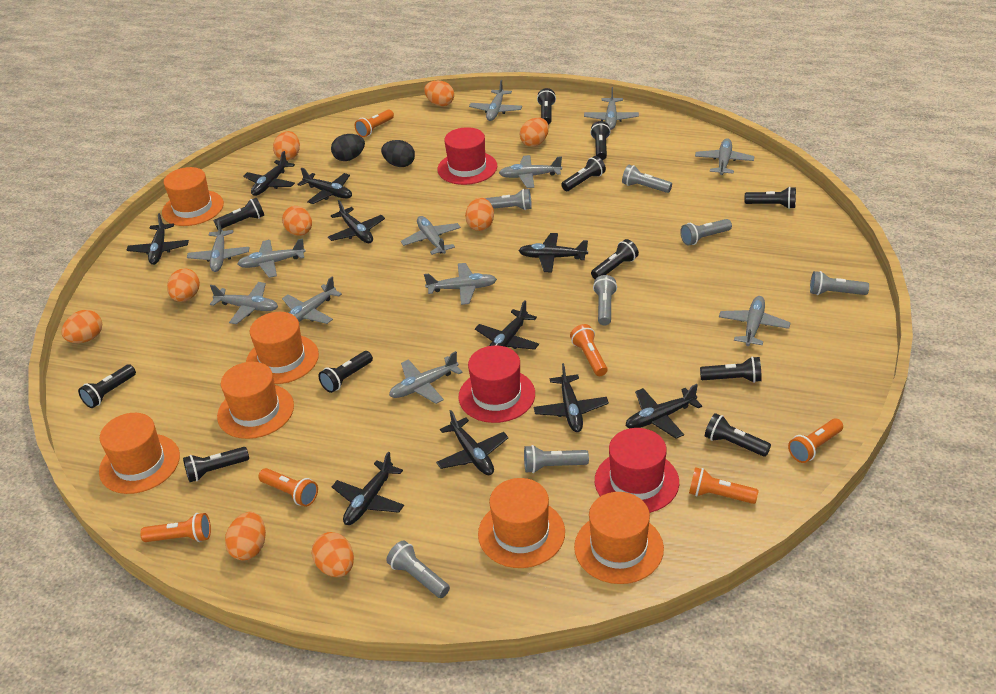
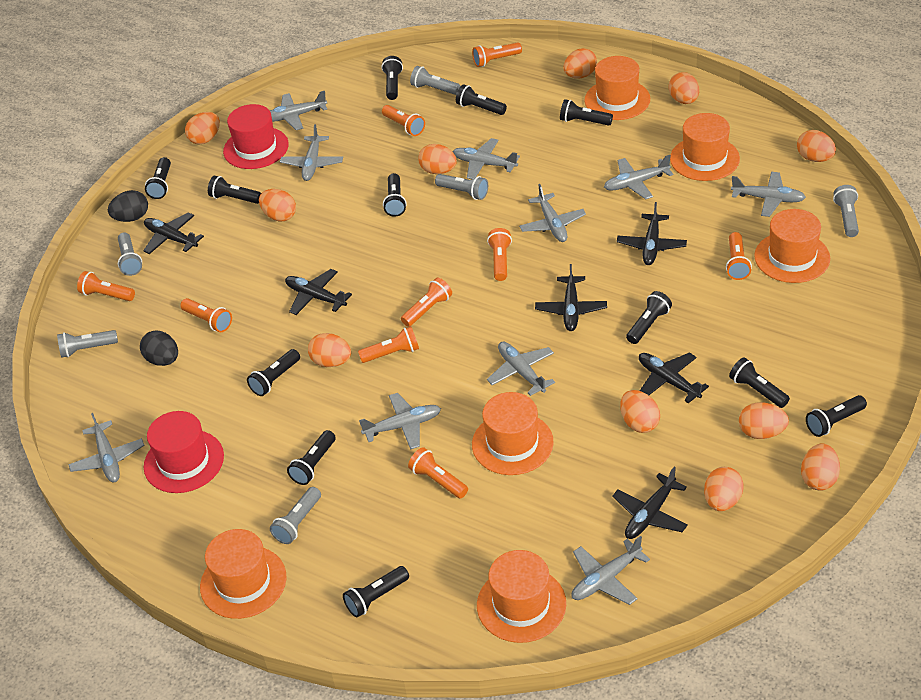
black flashlight: [78,364,136,408] [183,447,249,482] [214,198,264,229] [319,351,373,393] [537,88,556,125] [561,156,606,191] [590,121,611,160] [591,239,639,279] [700,356,762,383] [705,413,771,457] [744,187,796,209] = 11 -> [145,157,171,199] [208,176,261,204] [247,349,300,396] [287,430,336,485] [343,566,409,618] [381,56,403,100] [383,173,407,217] [456,84,507,115] [560,99,613,126] [626,291,672,344] [729,357,790,408] [806,395,867,437] = 12
black plane: [126,213,189,265] [243,151,295,196] [297,167,352,204] [328,200,385,243] [332,451,404,525] [436,410,508,475] [475,300,539,350] [518,233,588,272] [533,363,609,432] [625,384,702,439] = 10 -> [143,212,204,254] [285,269,352,315] [535,264,607,331] [612,467,688,539] [617,202,687,265] [639,352,709,403] = 6
grey flashlight: [386,541,450,598] [485,189,532,210] [524,445,589,473] [593,275,617,325] [622,165,672,193] [680,219,732,245] [810,271,869,295] = 7 -> [57,330,118,358] [118,232,142,276] [270,487,321,544] [410,66,460,95] [435,174,488,200] [833,185,859,237] = 6
grey plane: [187,220,250,272] [210,282,278,324] [237,239,306,278] [282,277,342,324] [389,351,463,404] [401,216,461,255] [424,263,497,305] [469,80,522,121] [499,155,562,188] [584,87,639,130] [695,138,755,175] [719,296,791,346] = 12 -> [68,413,145,482] [270,91,327,130] [280,124,343,181] [359,393,441,450] [452,138,520,179] [487,342,555,396] [519,184,586,242] [571,536,650,605] [604,155,673,199] [731,172,806,217] = 10
orange egg: [62,310,102,343] [167,268,200,302] [225,512,266,560] [273,131,300,161] [282,206,312,236] [312,532,354,577] [424,80,454,106] [465,198,494,231] [520,118,549,147] = 9 -> [185,112,220,144] [259,189,296,221] [308,333,351,367] [418,144,457,174] [563,48,597,78] [620,390,660,433] [668,72,699,104] [704,467,743,511] [739,402,789,439] [797,130,836,162] [801,443,840,491] = 11
orange flashlight: [140,513,211,542] [258,468,318,507] [355,109,394,137] [570,324,608,376] [689,467,759,504] [788,418,843,463] = 6 -> [77,271,135,301] [180,298,232,332] [358,326,419,363] [382,105,425,136] [401,278,452,327] [408,447,468,499] [472,42,522,67] [487,228,512,281] [726,232,752,280] = 9
red hat: [437,127,497,185] [458,346,535,423] [595,428,679,513] = 3 -> [144,411,224,493] [223,104,289,169] = 2

